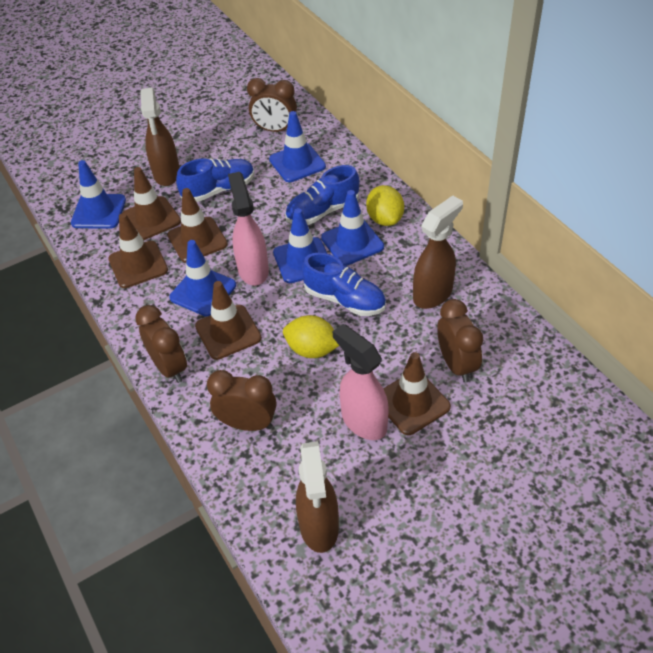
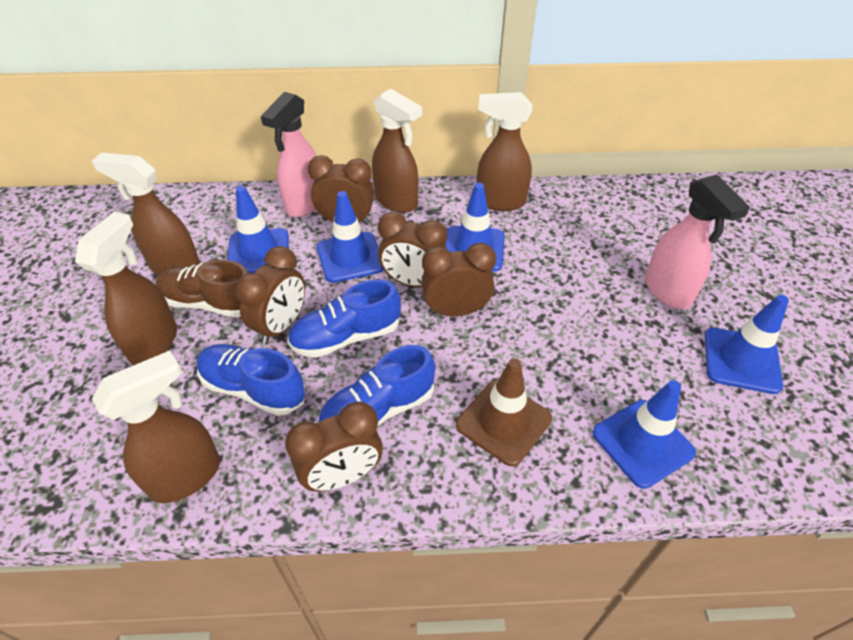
brown clock: [135,305,187,383] [207,370,276,431] [247,78,297,132] [437,299,483,383] = 4 -> [235,246,305,345] [285,401,383,492] [308,155,374,225] [378,212,447,287] [421,243,496,316] = 5
brown shoe: none = 0 -> [155,260,249,318] = 1
brown spray bottle: [140,87,180,186] [296,441,339,553] [413,196,463,309] = 3 -> [75,212,177,365] [92,153,200,275] [92,351,220,503] [372,88,422,213] [477,92,532,211] = 5
brown traffic cone: [108,213,168,288] [123,167,181,240] [167,188,228,263] [195,281,262,360] [383,352,451,435] = 5 -> [456,358,552,466] = 1
yellow lemon: [283,315,339,358] [366,185,404,226] = 2 -> none = 0

